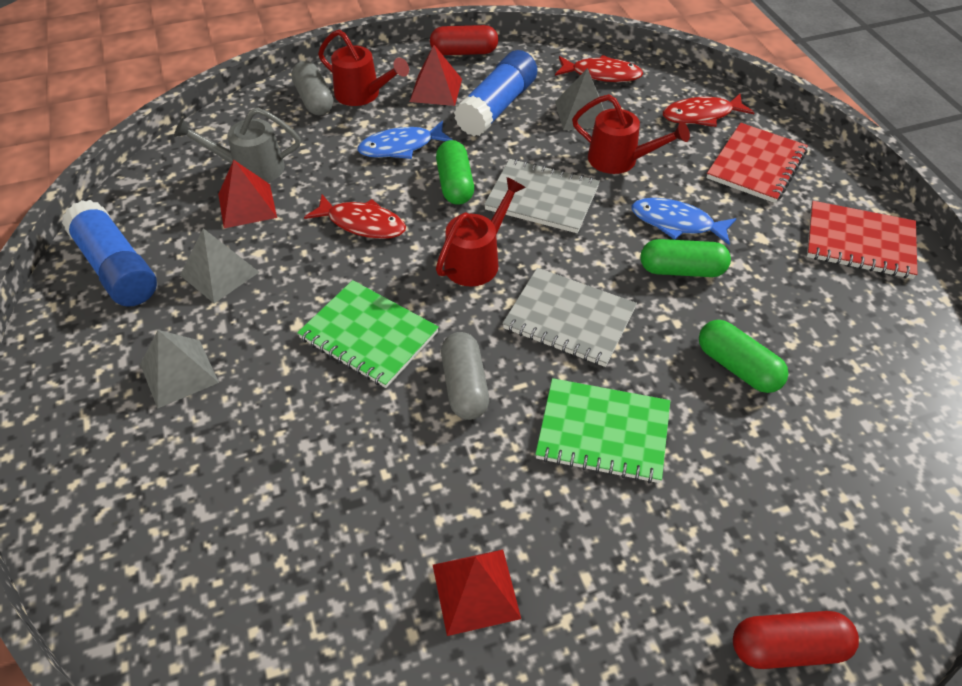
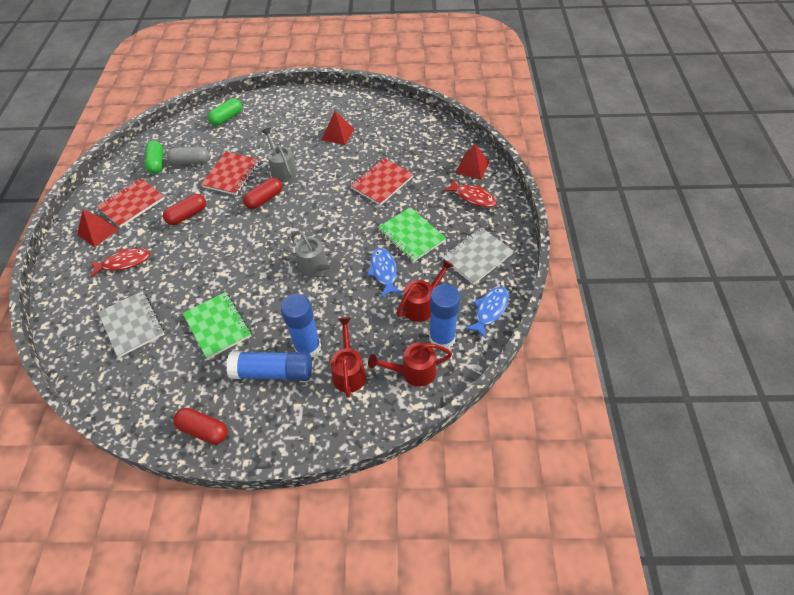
blue glue stick: [62,200,157,307] [454,50,537,136] = 2 -> [226,351,312,381] [281,294,321,358] [429,284,460,349] = 3
green capsule: [436,140,474,205] [641,239,731,277] [699,320,788,393] = 3 -> [144,140,163,174] [207,98,242,126] = 2
grey capsule: [291,61,333,115] [441,332,489,420] = 2 -> [166,147,209,165] = 1
grey pyramid: [140,330,219,409] [180,228,259,303] [555,68,604,130] = 3 -> none = 0
grey watering can: [174,108,301,183] = 1 -> [261,128,298,182] [291,231,341,277] = 2
red capsule: [430,25,498,55] [733,611,859,669] = 2 -> [163,194,206,225] [173,408,228,444] [243,177,282,209] = 3
red fish: [304,194,406,239] [555,55,643,82] [663,94,755,127] = 3 -> [90,248,150,277] [443,179,497,207] = 2
red notebook: [706,123,808,203] [807,201,917,279] = 2 -> [96,178,165,228] [201,152,260,195] [350,158,414,206] = 3

